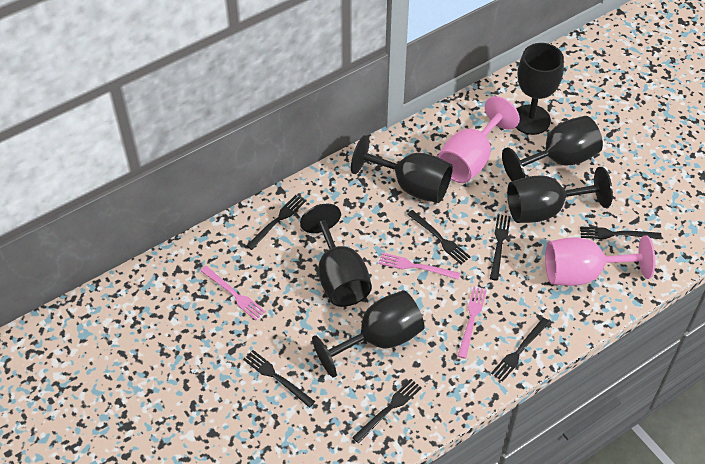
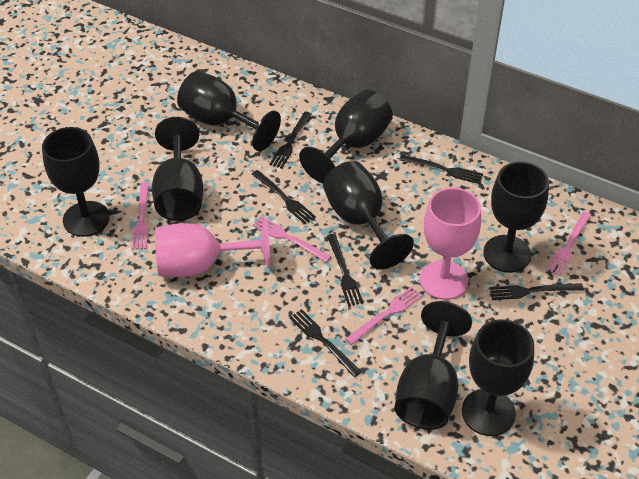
black fork: [243,350,315,408] [246,195,306,250] [352,379,422,443] [407,210,471,265] [490,214,511,281] [491,318,550,382] [580,226,662,239] = 7 -> [252,170,316,224] [269,112,312,169] [289,309,361,377] [327,234,363,307] [400,155,483,184] [489,283,584,300] = 6
black goblet: [300,204,372,307] [312,290,424,378] [351,135,453,203] [502,116,603,181] [507,167,613,223] [515,43,564,135] = 6 -> [42,127,110,237] [152,117,203,221] [177,71,281,151] [299,90,393,183] [323,161,414,269] [395,301,472,430] [462,319,534,436] [483,161,549,273] = 8
pink fork: [200,266,266,320] [379,253,460,280] [458,286,487,359] = 3 -> [131,182,149,250] [252,216,331,262] [346,287,422,345] [546,212,591,276] = 4

